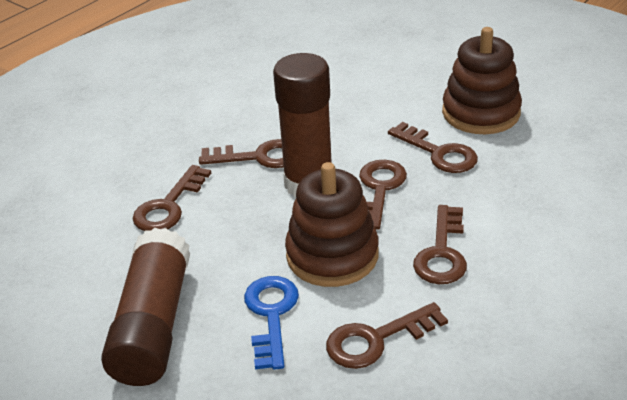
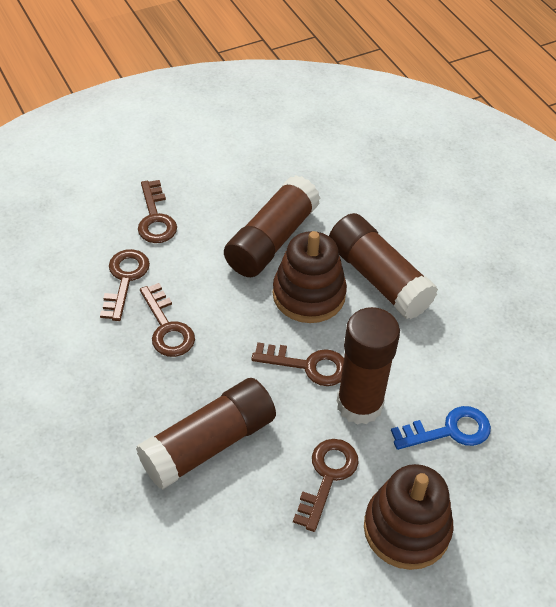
brown glue stick: [101,228,190,386] [273,53,332,197] = 2 -> [136,378,276,490] [224,175,320,277] [329,213,438,320] [337,307,400,425] = 4
brown key: [132,165,211,231] [199,139,284,168] [326,302,448,369] [359,160,407,230] [388,122,478,173] [413,205,467,284] = 6 -> [100,249,150,321] [138,180,177,243] [140,283,195,357] [251,342,344,386] [293,439,359,532] = 5

